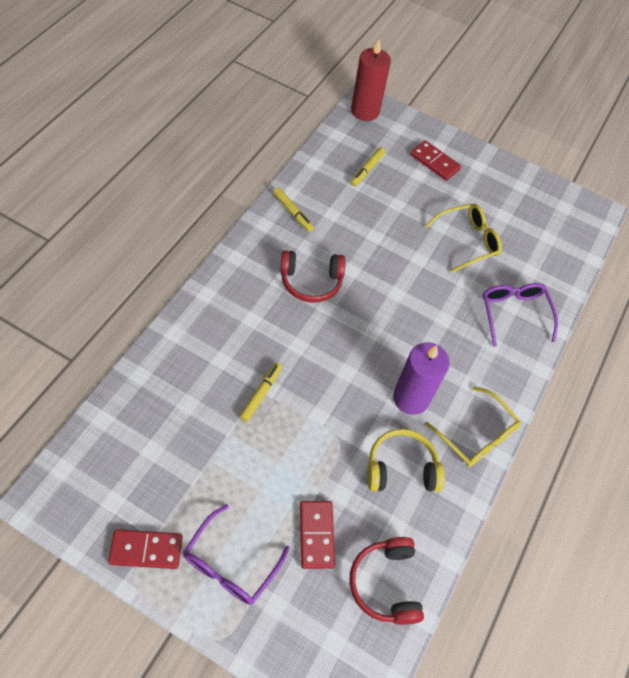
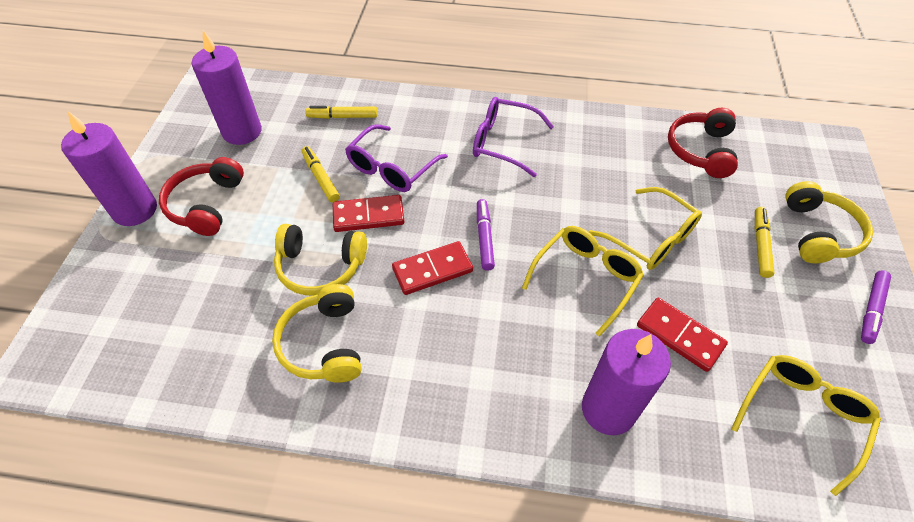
purple candle: [393,342,450,415] = 1 -> [61,111,157,226] [192,31,262,145] [582,329,671,435] = 3
purple marker: none = 0 -> [477,199,495,271] [861,270,891,344] = 2
red candle: [351,39,391,121] = 1 -> none = 0
yellow glasses: [425,204,502,273] [425,386,521,467] = 2 -> [522,226,644,337] [588,187,702,270] [731,355,881,496] = 3
yellow headphones: [367,429,445,492] = 1 -> [272,284,362,382] [274,224,367,296] [785,181,873,263] = 3

